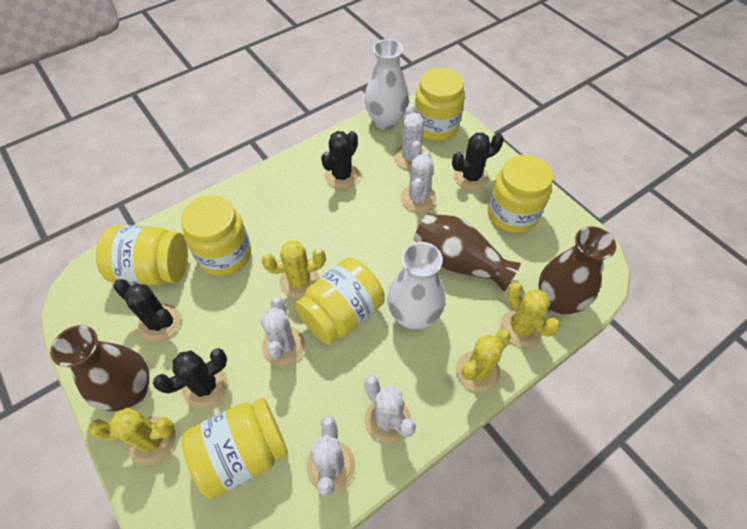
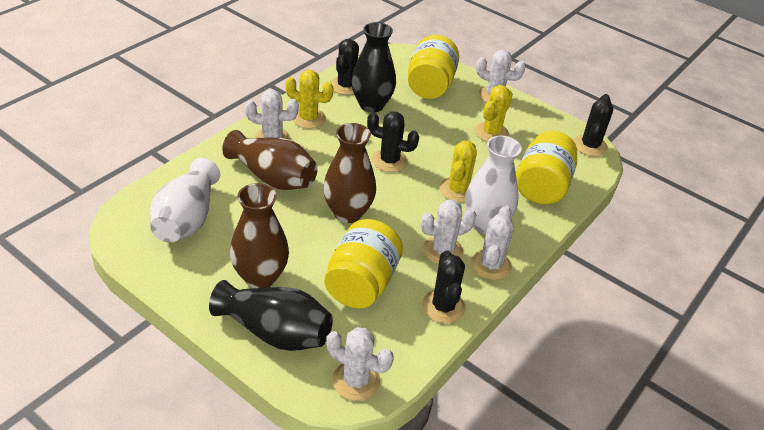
black vase: none = 0 -> [209,280,333,351] [351,22,396,113] = 2
yellow cactus: [88,408,176,465] [261,240,326,299] [456,329,511,393] [500,283,561,348] = 4 -> [285,70,334,129] [440,141,477,202] [475,85,513,142] = 3
yellow jar: [96,225,188,285] [181,195,251,276] [182,398,288,499] [295,258,385,345] [414,67,465,141] [488,155,553,233] = 6 -> [325,219,403,309] [408,35,459,99] [516,131,577,205] = 3

